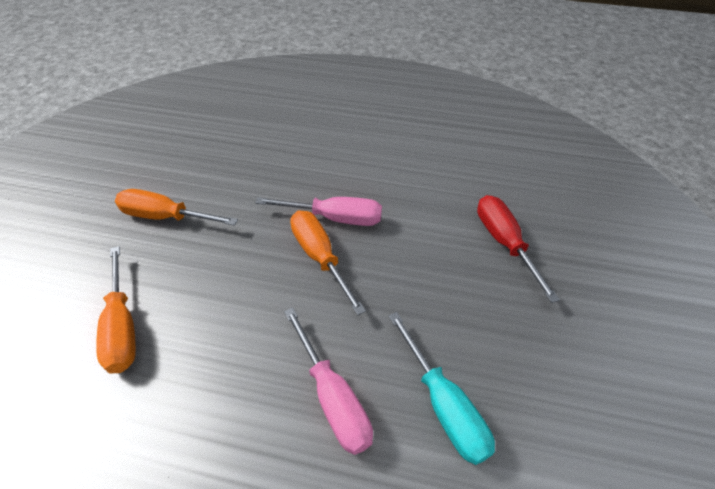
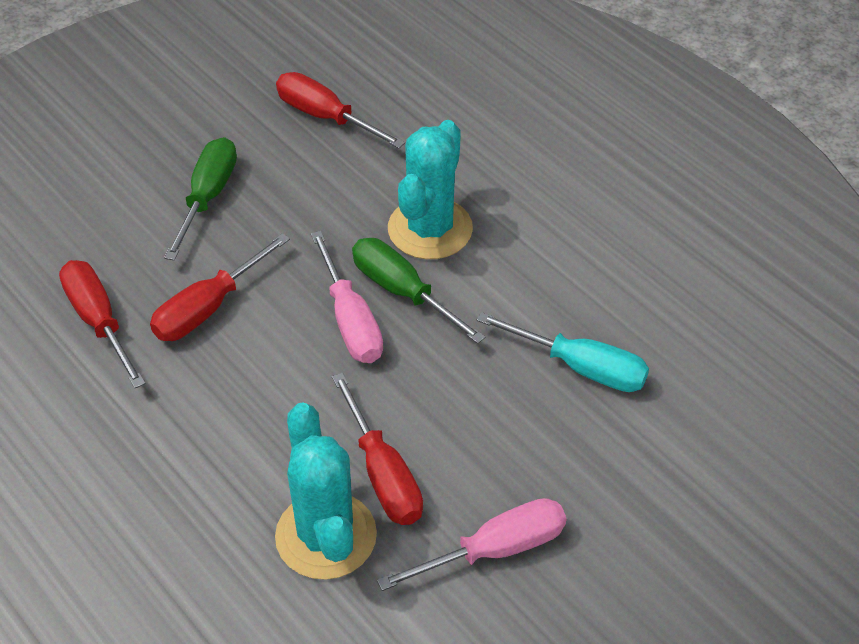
green screwdriver: none = 0 -> [164,137,237,261] [352,238,486,344] = 2
orange screwdriver: [96,246,136,373] [115,189,238,226] [290,210,366,315] = 3 -> none = 0
red screwdriver: [477,195,560,303] = 1 -> [59,260,146,388] [150,233,290,341] [276,72,405,148] [332,372,423,525] = 4
turquoise cactus: none = 0 -> [275,402,377,580] [388,120,473,259] = 2

